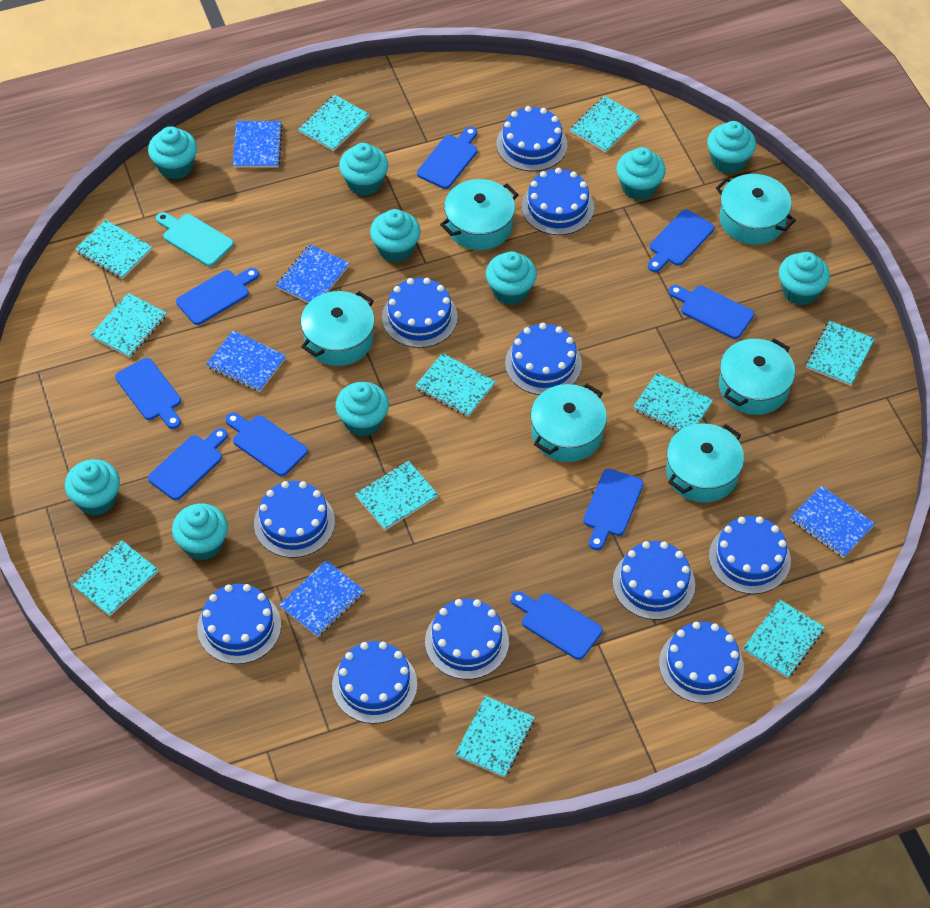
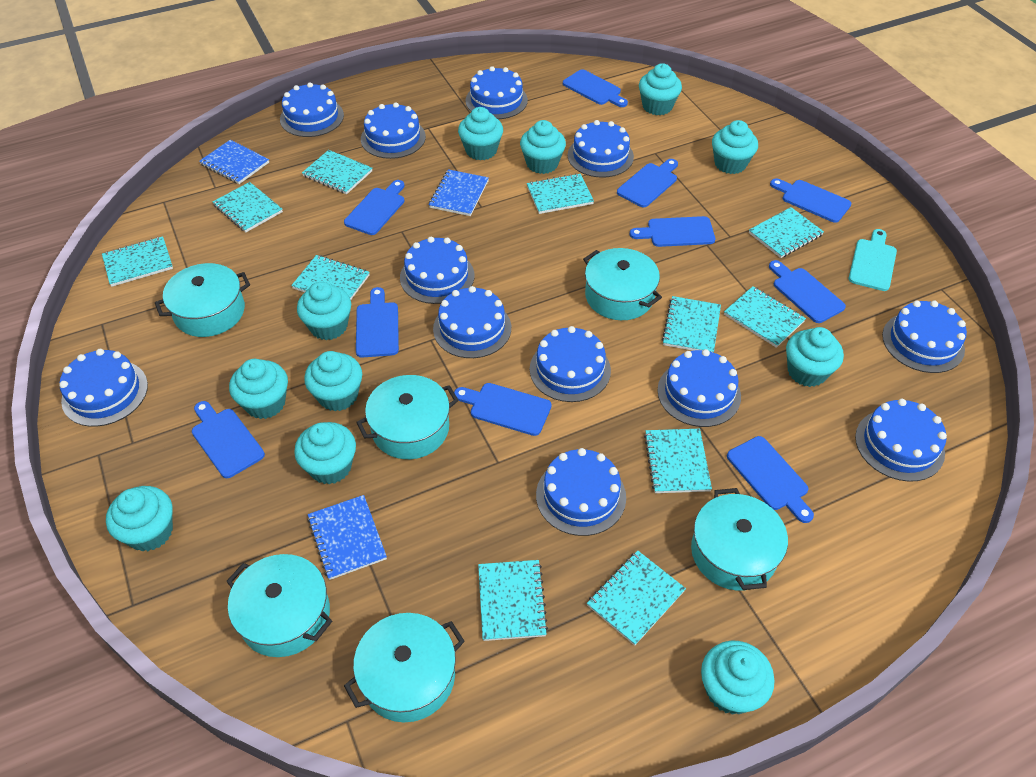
blue cake: [197,584,281,664] [254,481,335,558] [332,641,417,724] [382,278,458,348] [425,599,509,680] [496,106,567,171] [505,323,582,395] [521,168,594,235] [613,541,695,620] [659,622,744,704] [709,516,791,594] = 11 -> [59,349,148,427] [280,82,344,137] [361,102,426,159] [400,237,475,304] [433,286,511,358] [466,66,528,119] [530,326,611,402] [536,448,626,536] [568,120,634,178] [657,349,741,427] [855,399,947,482] [882,300,967,373] = 12
blue cutting board: [115,358,181,429] [148,428,228,500] [176,268,259,325] [225,413,308,476] [417,127,478,189] [511,591,603,660] [583,469,643,550] [648,210,714,272] [668,285,754,339] = 9 -> [192,401,265,478] [344,180,404,235] [356,287,399,358] [454,383,552,436] [563,69,628,107] [617,159,678,207] [630,216,715,247] [727,436,814,523] [769,260,846,323] [770,178,852,223] = 10
blue notebook: [206,331,286,392] [233,121,283,168] [276,244,349,303] [279,560,364,637] [790,485,875,558] = 5 -> [199,140,269,184] [307,495,387,580] [429,169,489,216] = 3
turquoise cupcake: [65,459,120,516] [148,126,197,179] [172,504,228,561] [336,382,389,437] [339,143,388,196] [370,209,420,263] [486,251,537,305] [616,147,666,200] [707,121,756,174] [779,252,830,305] = 10 -> [106,486,173,551] [229,359,288,419] [294,422,356,485] [297,282,351,340] [304,351,362,411] [458,107,503,160] [520,120,566,174] [639,63,682,115] [701,641,775,715] [712,120,758,174] [786,327,844,387] = 11

